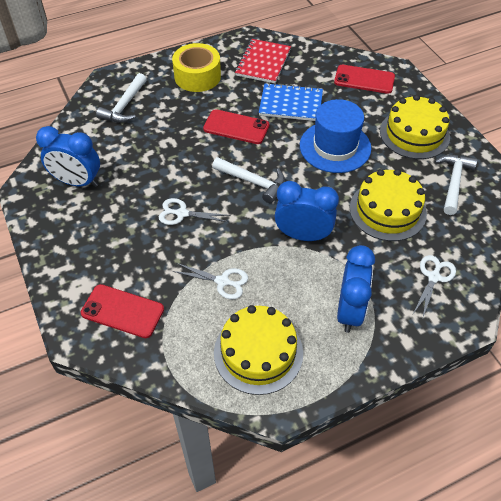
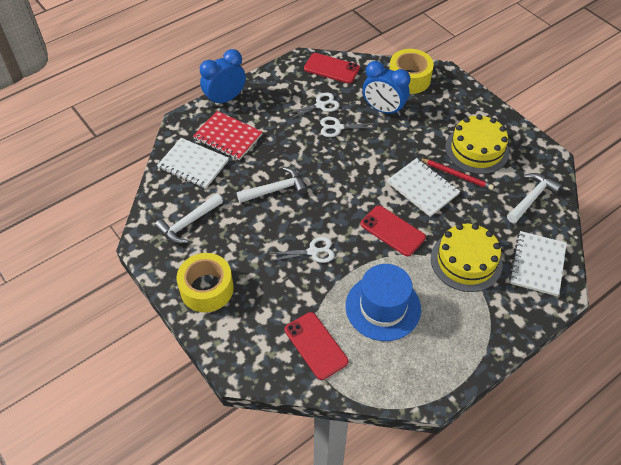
blue clock: [36,126,100,187] [275,181,339,241] [337,245,375,333] = 3 -> [200,49,246,107] [363,61,410,116] = 2
blue notebook: [259,83,323,121] = 1 -> none = 0
red pencil: none = 0 -> [419,158,494,190] = 1
white notebook: none = 0 -> [157,138,229,189] [387,158,460,217] [509,231,567,296] = 3
yellow cake: [214,305,303,395] [350,169,427,241] [380,95,450,159] = 3 -> [431,223,502,292] [445,114,509,174] = 2
yellow tape: [172,43,221,92] = 1 -> [177,253,234,312] [389,49,434,94] = 2

